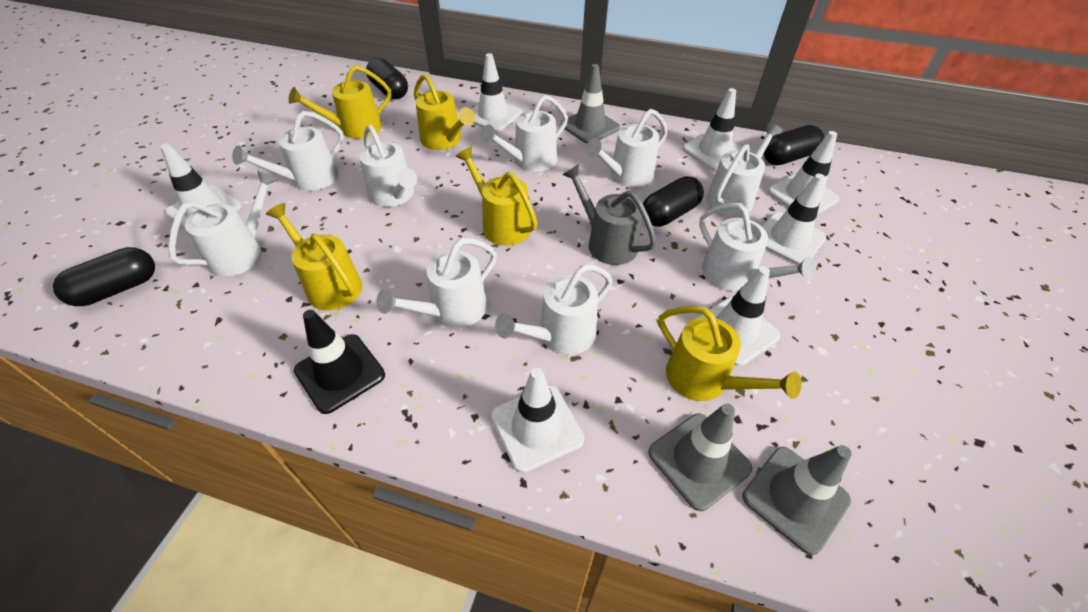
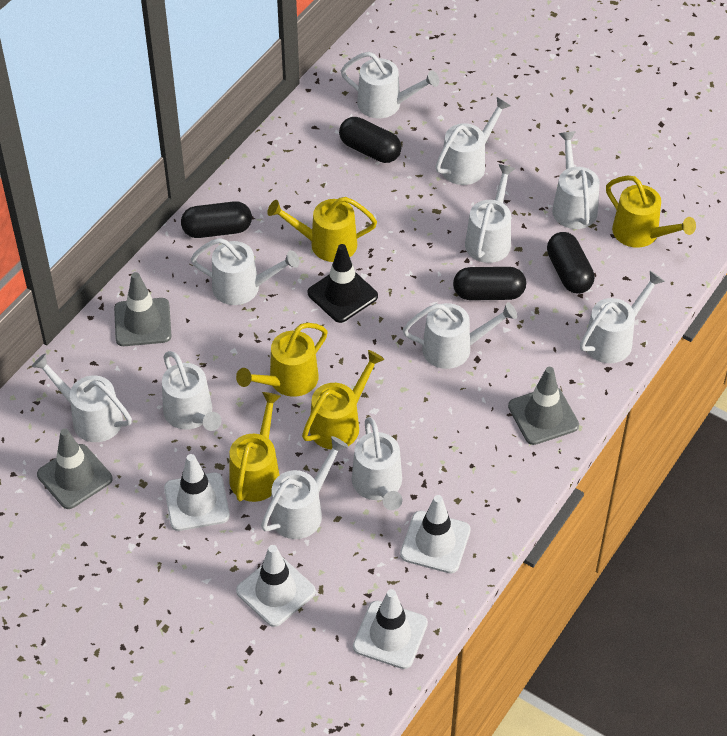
grey watering can: [562,164,657,265] = 1 -> none = 0
white traffic cone: [160,144,242,229] [471,53,522,132] [491,368,584,473] [683,88,741,171] [695,266,780,366] [762,174,827,265] [768,131,840,214] = 7 -> [164,454,230,531] [236,545,316,627] [353,589,428,669] [400,495,471,573] = 4
white watering can: [168,170,278,276] [232,111,344,191] [359,125,417,207] [376,238,497,328] [480,95,568,172] [495,264,613,355] [586,109,668,187] [699,203,816,291] [707,123,783,216] = 9 -> [32,354,132,442] [162,351,221,431] [191,238,299,305] [261,436,348,539] [341,52,439,118] [352,417,402,510] [403,302,517,369] [435,97,511,185] [465,164,516,263] [552,131,600,229] [580,271,665,363] = 11

